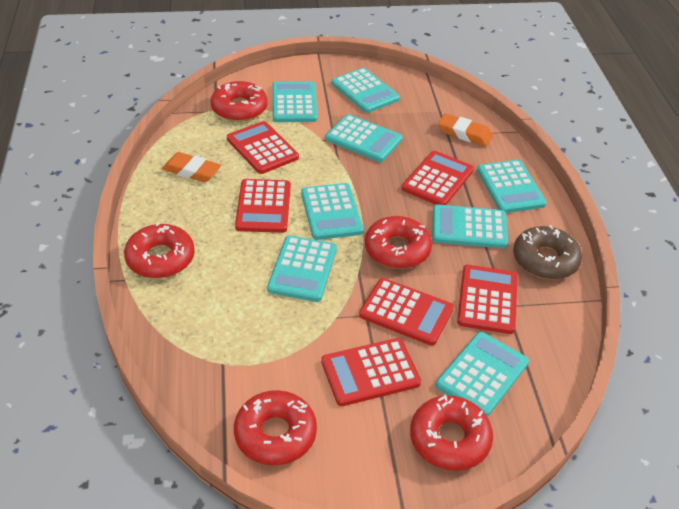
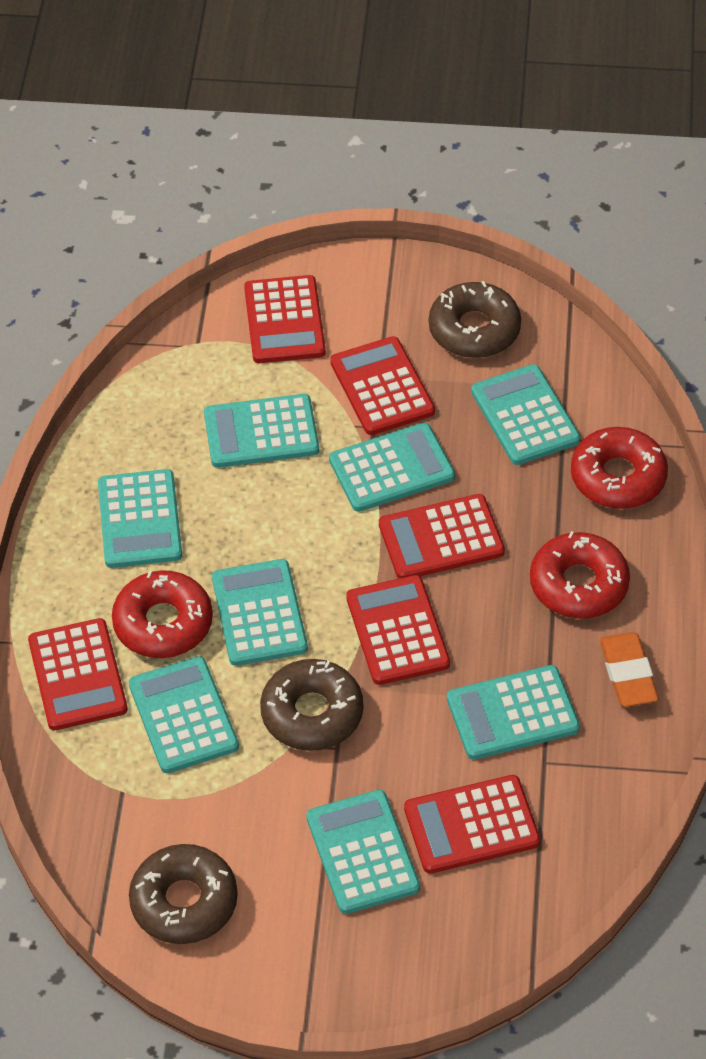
brown donut: [513,225,582,280] = 1 -> [129,844,238,944] [260,659,363,751] [429,281,521,358] = 3
orange eraser: [162,152,221,182] [438,113,493,146] = 2 -> [600,632,659,707] = 1
red donut: [124,222,195,278] [211,81,268,122] [234,390,317,465] [365,216,432,269] [410,395,493,471] = 5 -> [112,570,213,658] [530,531,630,619] [571,427,668,509] = 3

